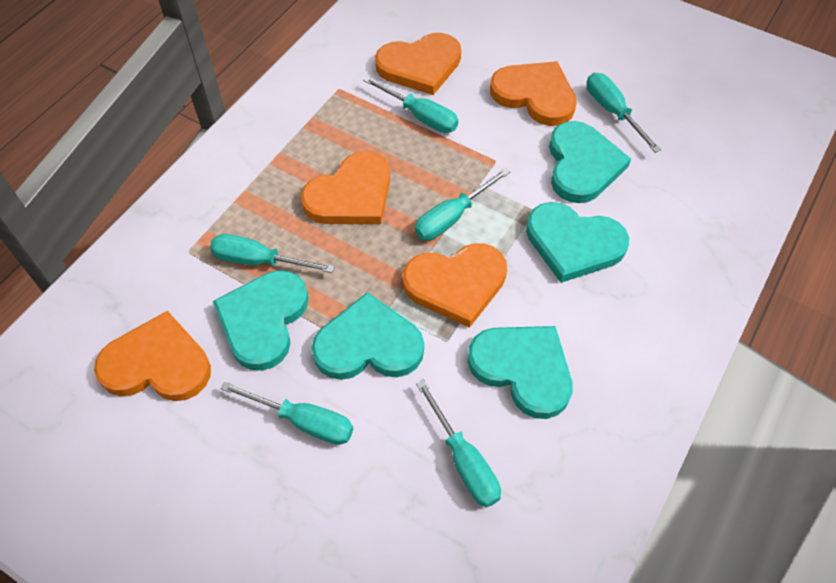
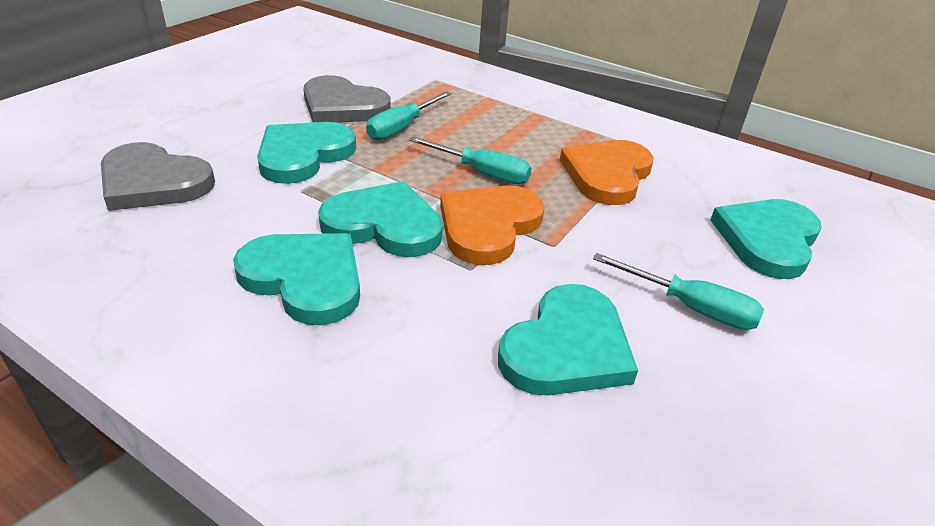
grey heart: none = 0 -> [101,142,215,211] [303,75,391,123] = 2
orange heart: [94,311,211,401] [301,151,390,224] [375,33,461,95] [403,243,507,328] [490,61,577,126] = 5 -> [440,185,544,265] [560,140,654,205] = 2
turquoise screwdriver: [210,234,335,273] [220,381,353,445] [363,76,458,133] [415,168,510,240] [416,380,501,508] [587,73,661,153] = 6 -> [366,91,451,140] [409,136,531,184] [593,253,764,330] = 3

